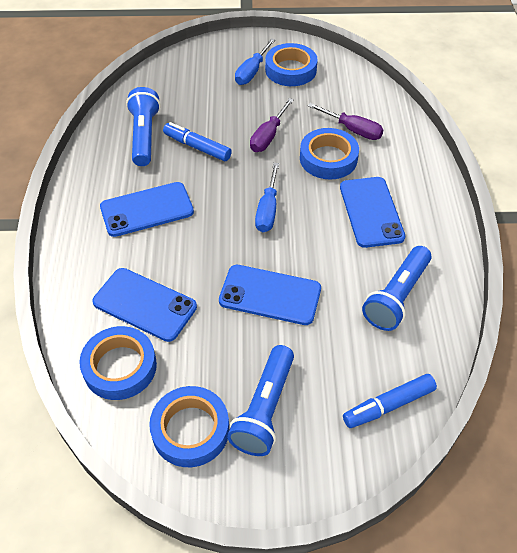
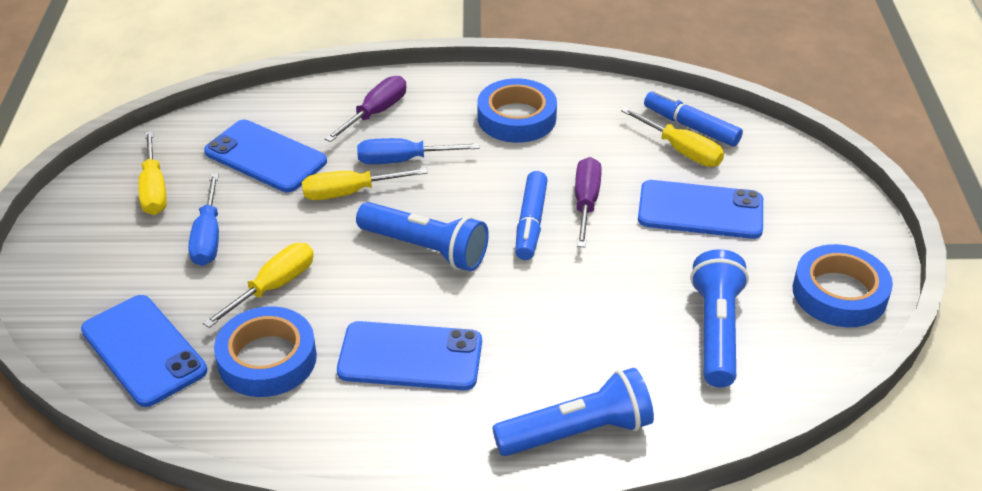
blue tape: [79,326,157,400] [149,386,229,467] [265,43,318,86] [300,128,359,179] = 4 -> [214,306,317,397] [477,78,557,143] [793,244,893,327] = 3
yellow screwdriver: none = 0 -> [139,131,167,215] [203,243,314,328] [302,168,428,200] [621,107,724,167] = 4

